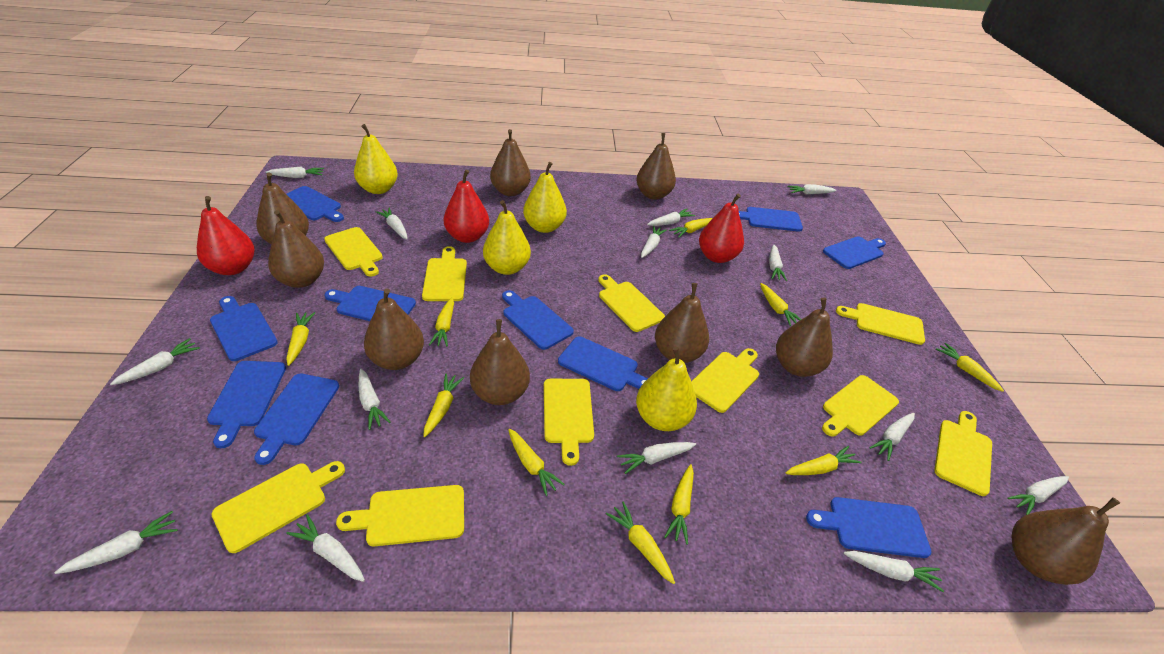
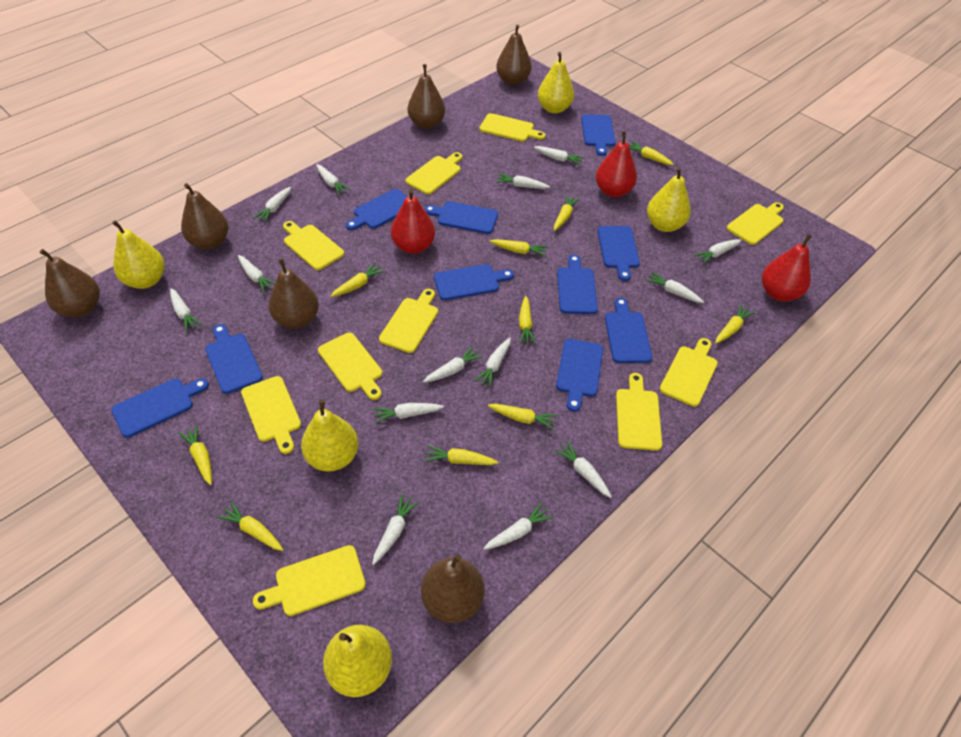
brown pear: [256,173,309,244] [268,210,324,288] [364,288,424,370] [470,319,530,405] [490,129,531,196] [636,133,676,200] [655,283,709,363] [776,297,833,377] [1011,497,1120,585] = 9 -> [40,249,100,317] [181,183,228,249] [269,258,319,329] [408,64,445,129] [421,554,485,623] [496,25,531,85] = 6
yellow pear: [354,124,398,194] [483,200,531,275] [523,162,567,233] [636,347,697,431] = 4 -> [112,220,165,289] [301,400,359,471] [323,625,392,697] [538,52,574,114] [647,167,691,232] = 5

